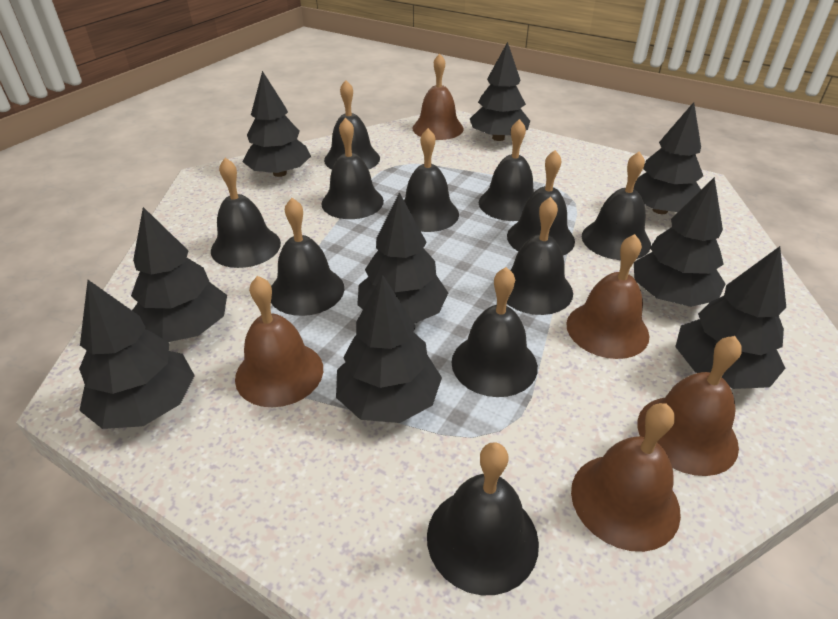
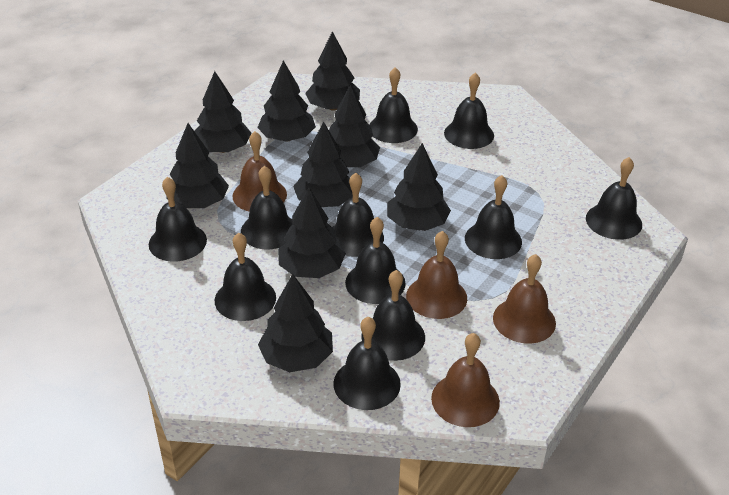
brown bell: [235,276,323,407] [412,54,464,140] [566,234,650,359] [571,403,681,552] [637,336,742,476] = 5 -> [233,131,287,211] [406,231,467,319] [431,333,500,427] [493,254,556,343] = 4

